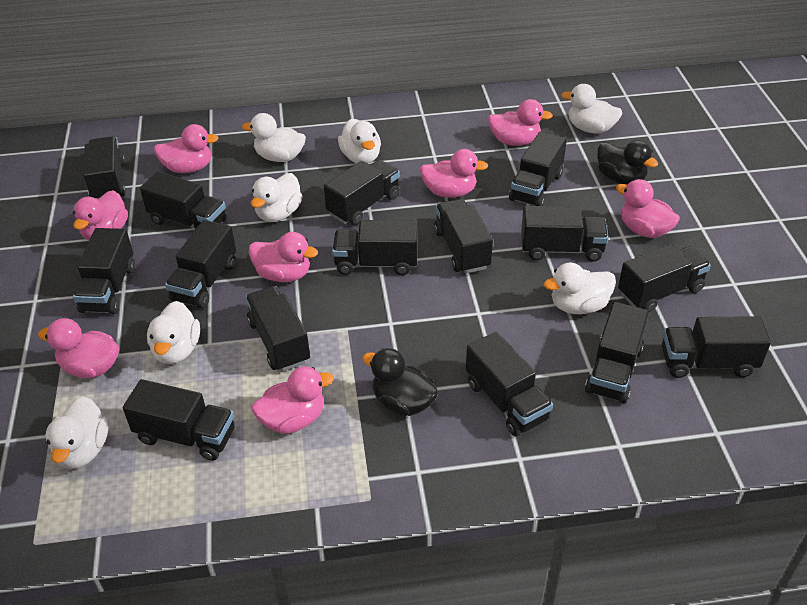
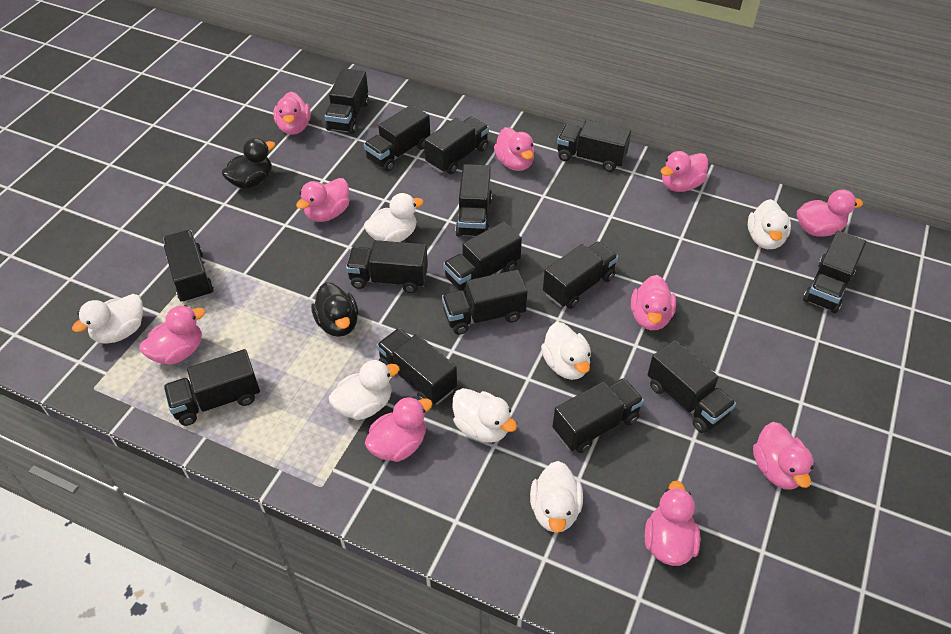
pink duck: [38,318,119,378] [73,190,128,241] [154,124,219,173] [248,232,318,282] [252,366,334,434] [420,149,488,198] [488,99,553,146] [616,179,680,238] = 8 -> [139,305,205,365] [273,92,311,135] [296,178,349,222] [365,397,432,462] [494,127,534,171] [631,275,676,330] [645,481,700,566] [661,151,708,192] [753,422,814,490] [797,190,863,237] = 10

